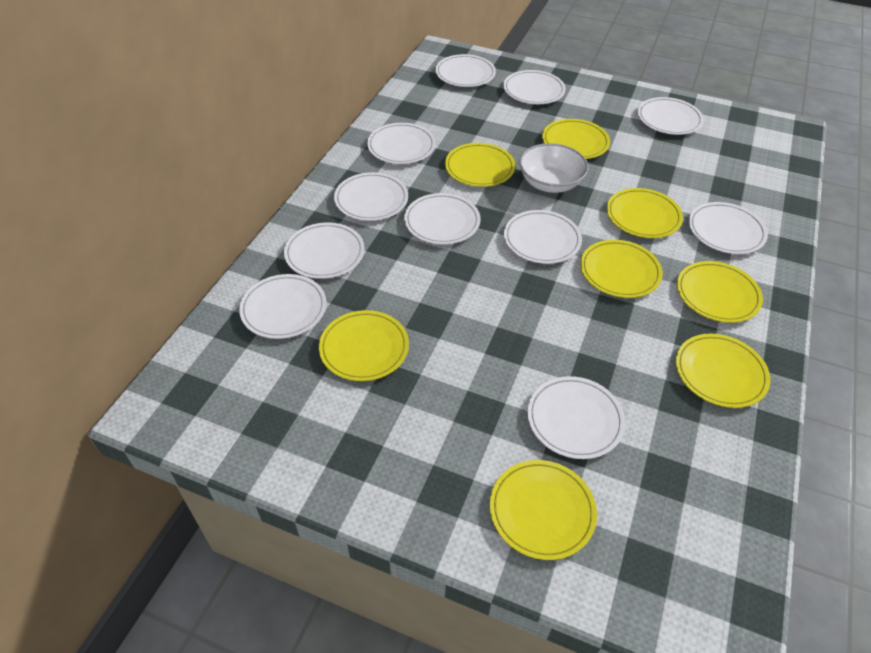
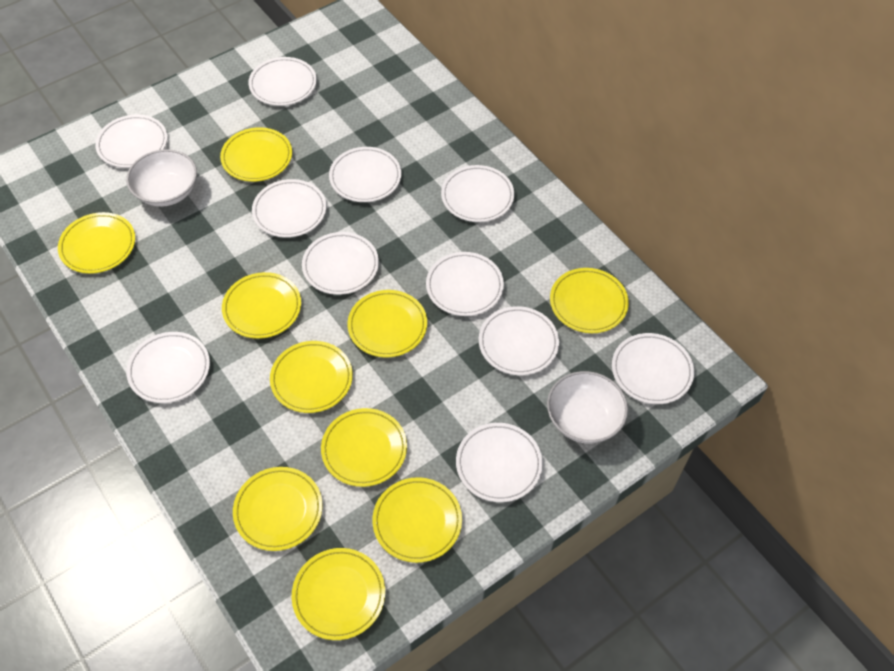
white bowl: [519,143,588,193] = 1 -> [126,149,197,207] [547,371,628,443] = 2
yellow plate: [319,310,409,381] [445,143,515,187] [490,460,597,560] [542,119,610,159] [580,240,663,298] [607,188,683,238] [676,333,771,408] [677,261,763,323] = 8 -> [58,212,135,274] [220,127,292,182] [222,272,301,339] [233,467,323,551] [270,341,353,413] [292,548,385,640] [321,408,407,487] [347,290,427,358] [372,477,462,563] [550,268,629,333] = 10

